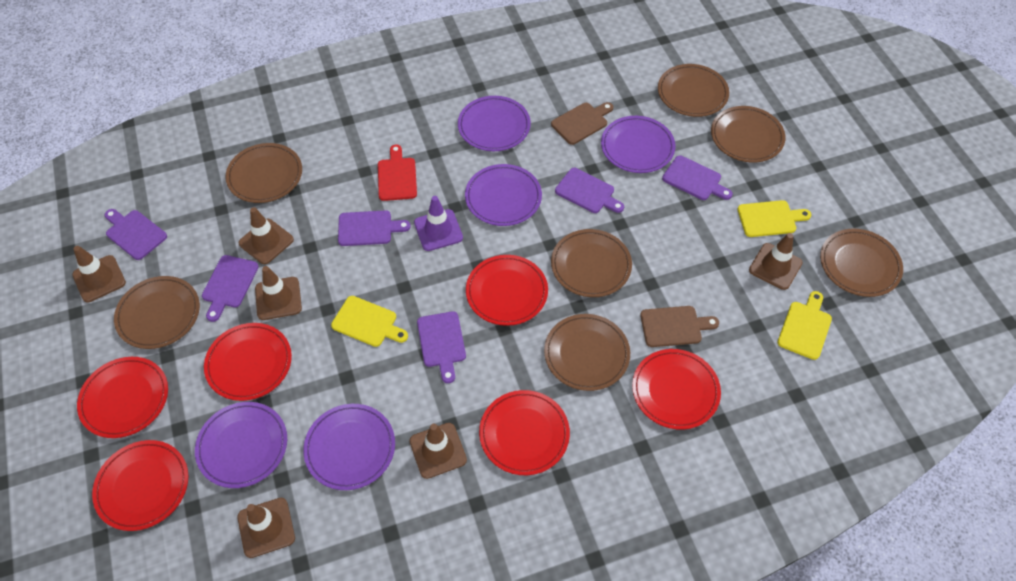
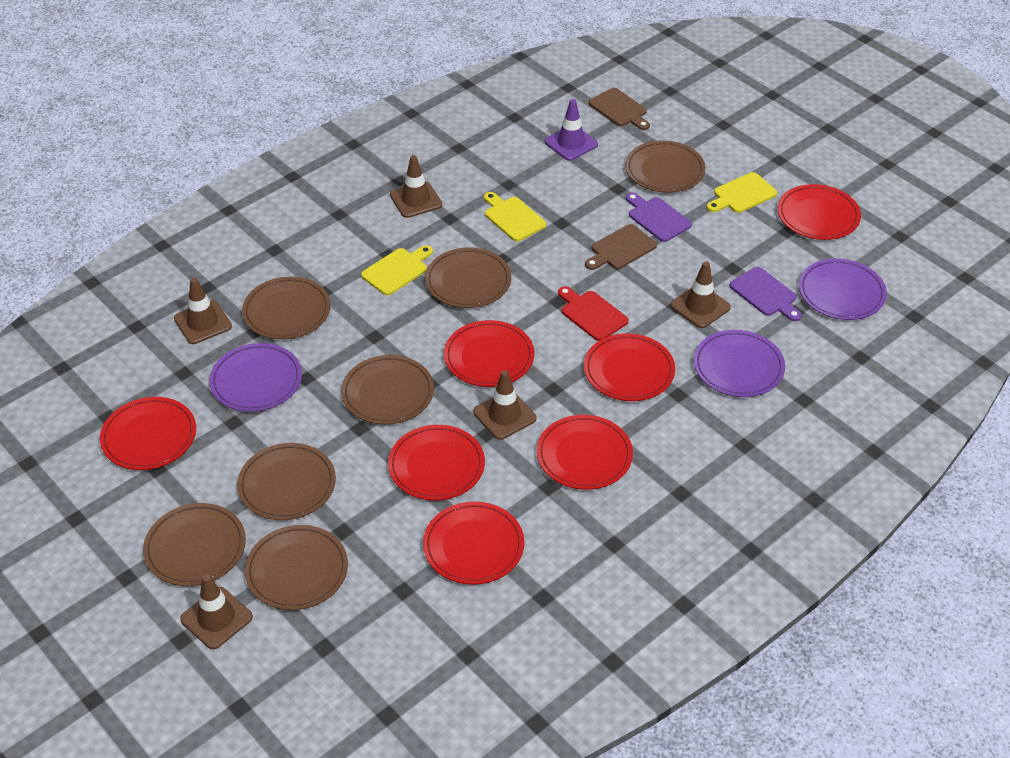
brown traffic cone: [72,246,126,302] [237,498,295,558] [238,207,294,264] [255,266,302,320] [409,423,467,479] [749,233,803,290] = 6 -> [174,277,232,344] [180,574,253,649] [390,155,442,218] [473,370,536,440] [670,261,731,328] = 5
purple cutting board: [104,209,167,260] [202,255,259,322] [338,210,411,246] [417,311,466,383] [555,168,624,213] [662,155,733,200] = 6 -> [626,193,692,242] [730,267,802,321] = 2
purple plate: [195,402,287,488] [303,404,395,490] [458,96,531,151] [465,164,542,226] [601,116,675,173] = 5 -> [209,343,302,412] [694,330,785,397] [799,259,887,320] = 3
red plate: [77,357,168,438] [92,440,188,531] [204,323,292,401] [466,255,548,326] [479,390,570,475] [632,349,721,430] = 6 -> [100,397,196,470] [388,425,485,501] [423,501,524,585] [444,320,534,387] [537,415,633,490] [584,333,675,401] [778,184,861,240] = 7

